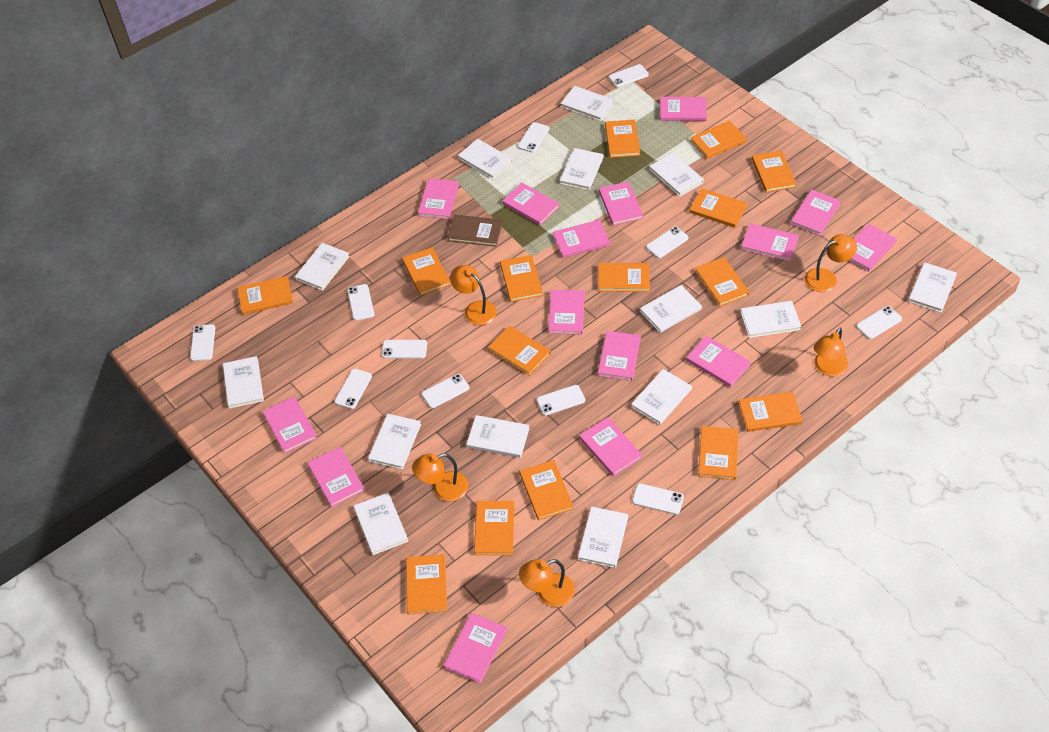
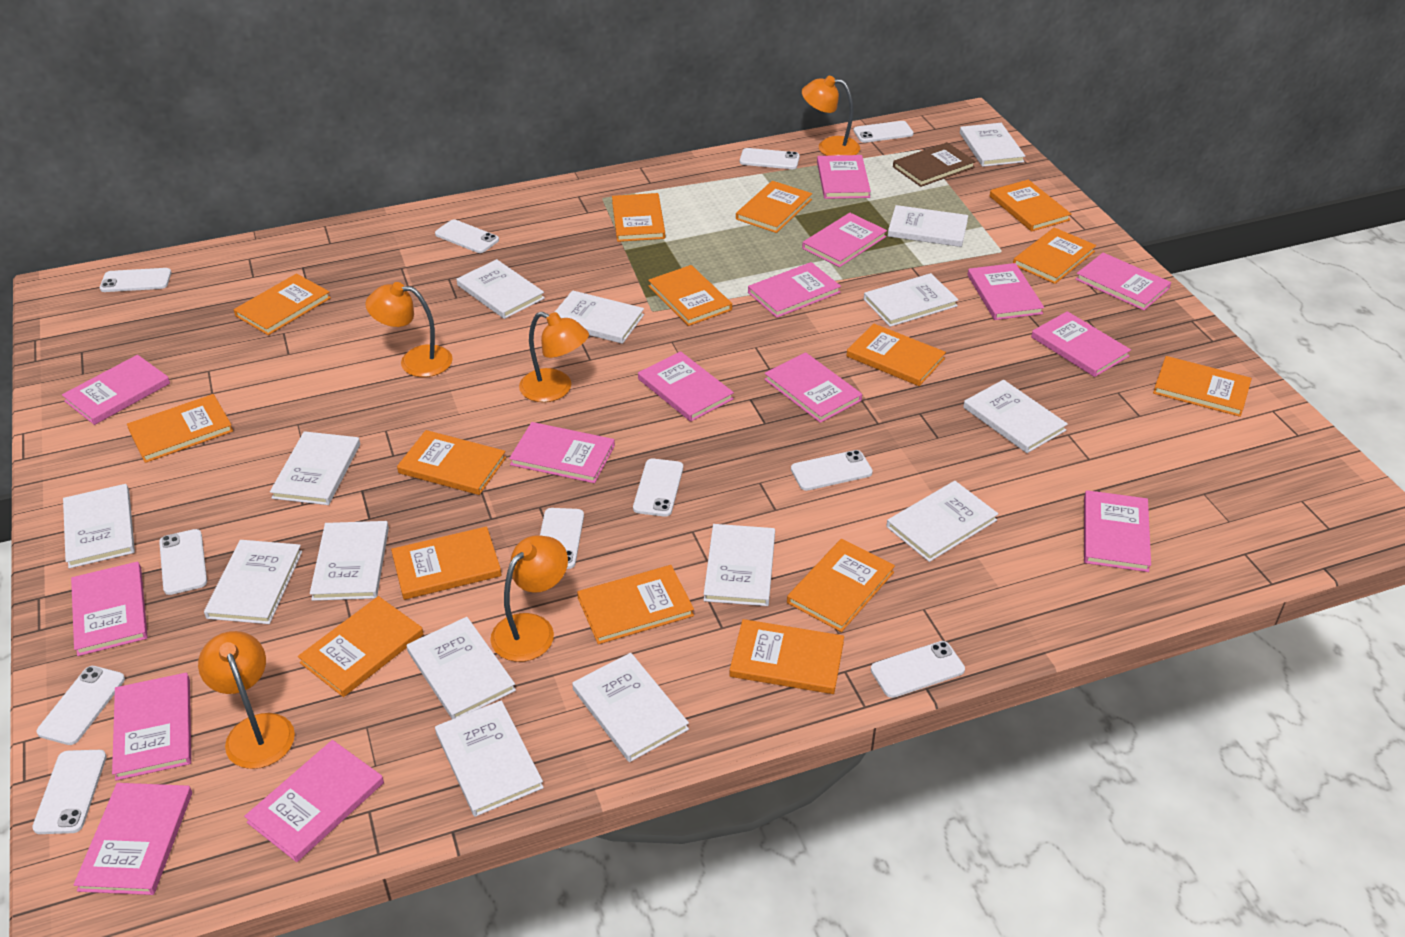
white book: [223,356,264,409] [295,243,350,291] [353,492,408,555] [368,414,421,470] [458,139,513,179] [466,415,530,458] [560,148,604,190] [561,86,615,121] [578,507,628,568] [631,369,692,425] [640,285,702,333] [649,153,704,197] [740,301,801,338] [908,262,957,313] = 14 -> [63,484,135,568] [204,540,302,624] [270,431,360,505] [310,521,389,601] [407,617,516,719] [435,700,544,817] [457,259,545,319] [555,290,644,344] [572,653,689,762] [704,524,775,606] [864,273,959,327] [886,481,998,562] [888,205,968,247] [960,123,1025,167] [963,380,1068,453] = 15

